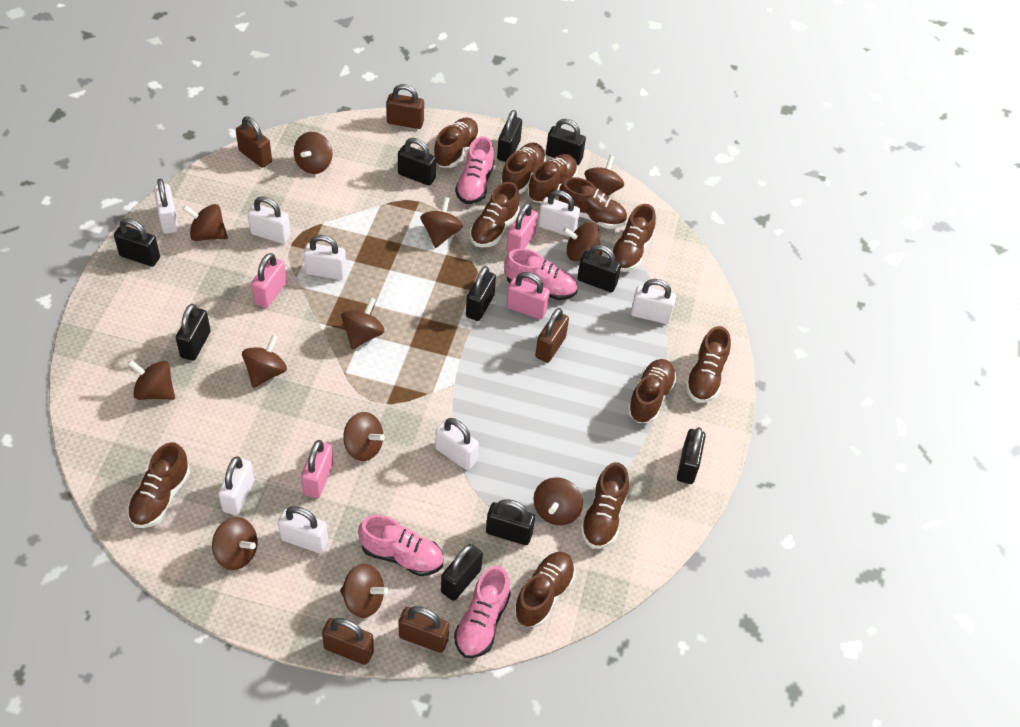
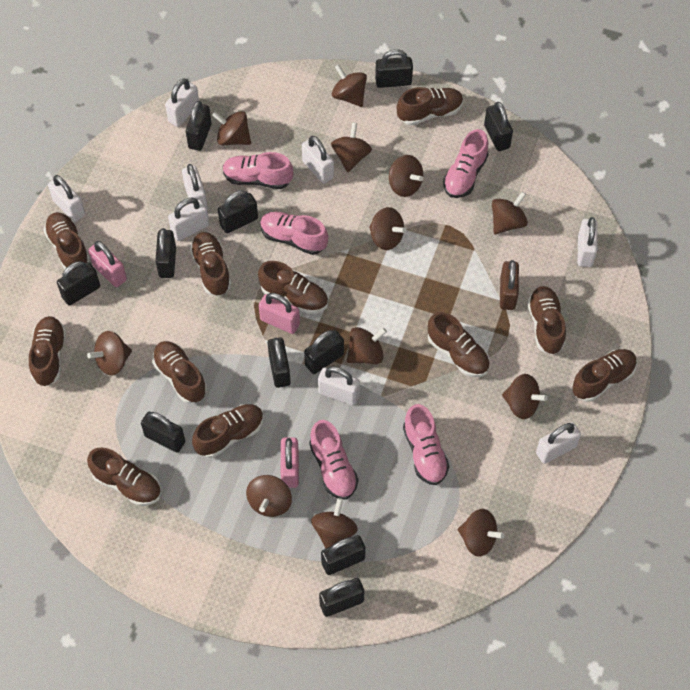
black padlock: [114,218,160,267] [176,304,211,361] [398,138,436,186] [441,544,483,601] [466,266,496,321] [486,499,535,545] [497,110,522,162] [546,119,586,165] [577,245,621,292] [677,427,706,484] = 10 -> [57,261,100,305] [141,412,185,453] [155,228,176,278] [186,101,212,151] [218,190,258,233] [267,337,291,388] [304,330,344,374] [319,578,364,617] [321,535,366,575] [375,49,413,88] [484,102,513,151] = 11
brown padlock: [236,117,272,168] [322,618,374,665] [386,84,424,129] [399,606,449,653] [535,308,569,363] = 5 -> [500,260,519,310] = 1
pink padlock: [251,253,287,308] [301,440,333,498] [506,203,538,253] [506,272,550,319] = 4 -> [88,241,127,287] [259,293,300,334] [280,437,299,488] = 3
pink shoe: [358,515,443,576] [454,565,511,658] [455,136,494,204] [504,249,577,300] = 4 -> [223,152,293,189] [260,212,328,255] [309,420,358,500] [403,404,449,485] [443,129,489,198] = 5

